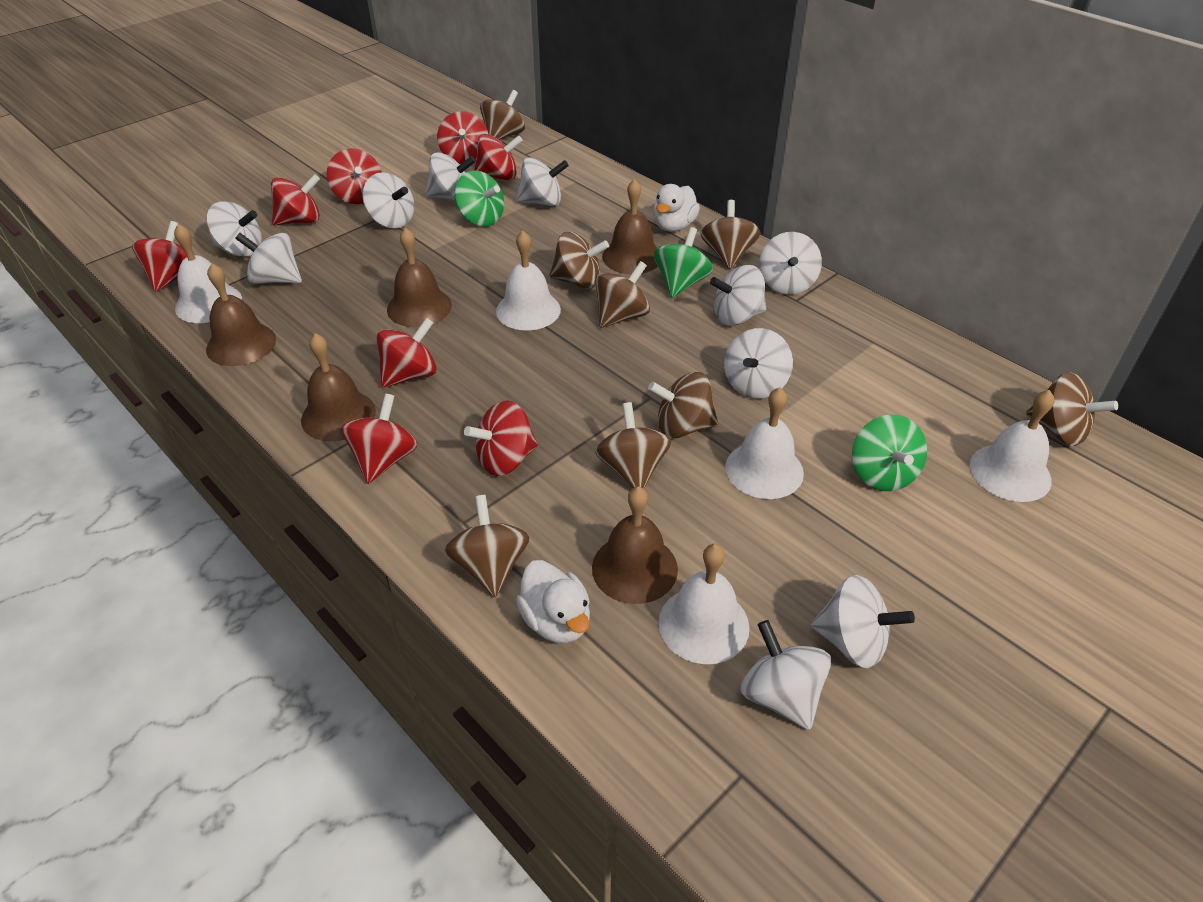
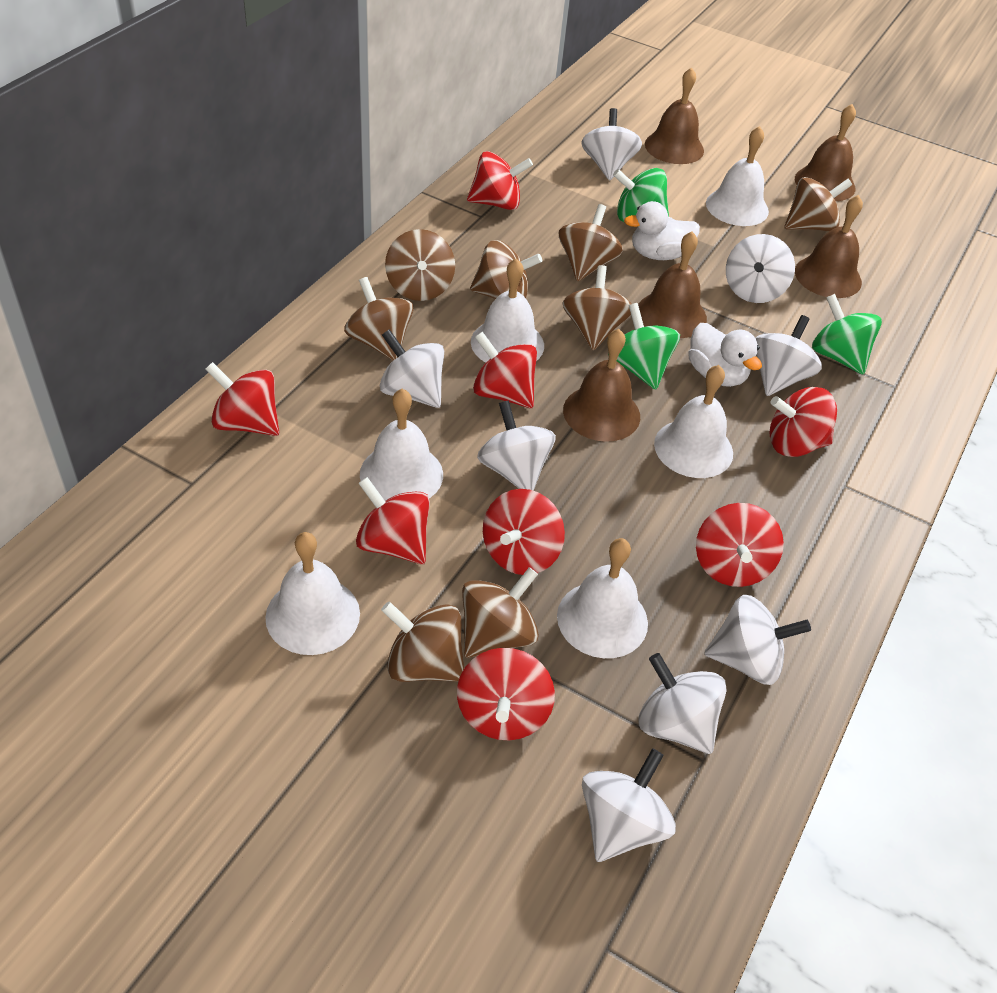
white bell: [174,224,242,323] [496,231,561,330] [659,544,750,664] [725,387,804,499] [970,390,1054,502] = 5 -> [265,532,360,655] [360,389,443,501] [471,258,544,363] [557,538,648,658] [654,365,733,478] [706,126,769,226] = 6
white spinning top: [206,201,262,257] [235,233,302,284] [362,172,414,228] [426,152,476,200] [516,157,569,206] [710,265,766,326] [724,328,793,399] [740,620,831,730] [759,232,822,295] [811,575,915,668] = 10 -> [380,329,444,408] [477,400,556,491] [582,108,642,180] [582,748,676,862] [638,653,726,754] [704,595,811,685] [726,234,795,303] [755,315,822,396] = 8

